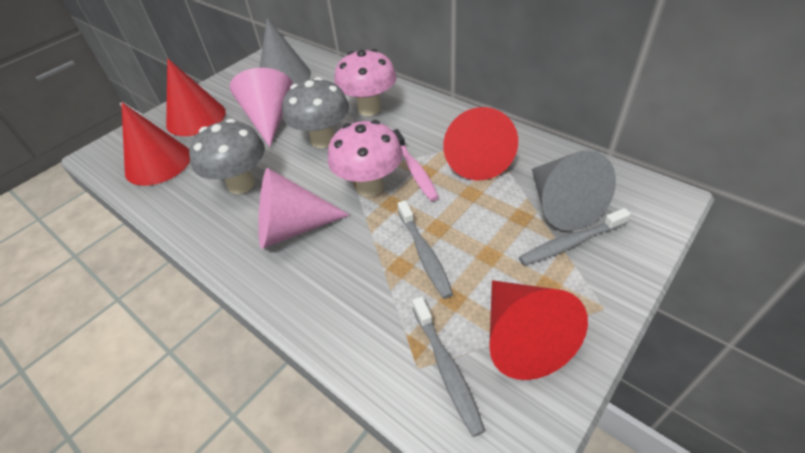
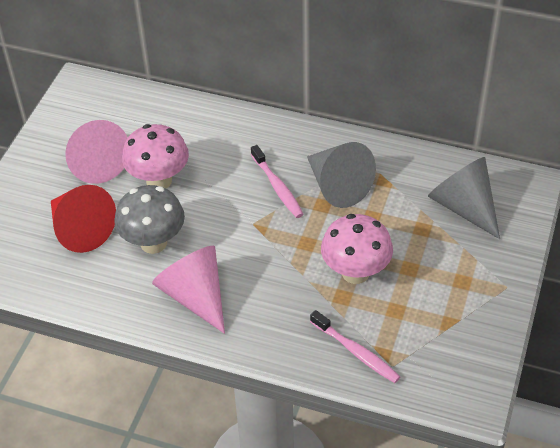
grey mushroom: [189,119,265,194] [282,77,349,148] = 2 -> [114,185,185,254] = 1
grey toothbrush: [398,200,453,299] [412,297,485,437] [519,208,631,265] = 3 -> none = 0
pink toothbrush: [392,129,439,201] = 1 -> [251,145,304,218] [310,310,400,383] = 2
red cone: [121,102,190,186] [166,58,226,136] [443,107,518,181] [489,280,588,380] = 4 -> [51,185,116,253] = 1

